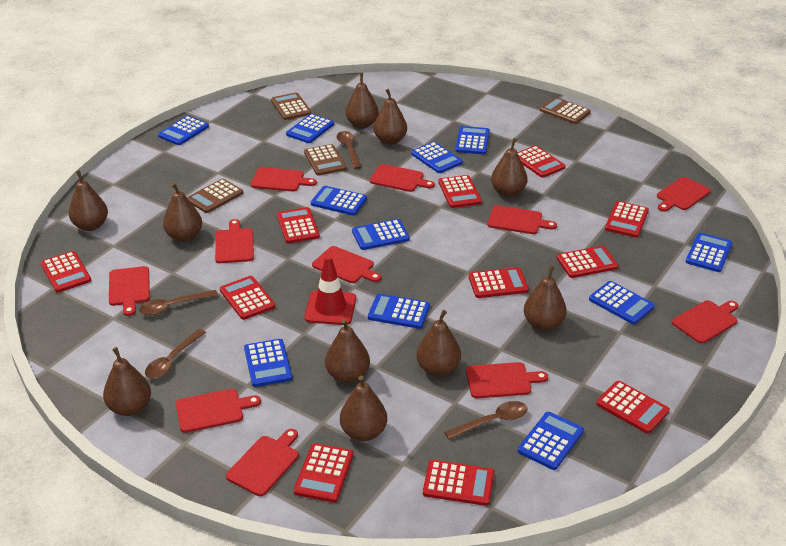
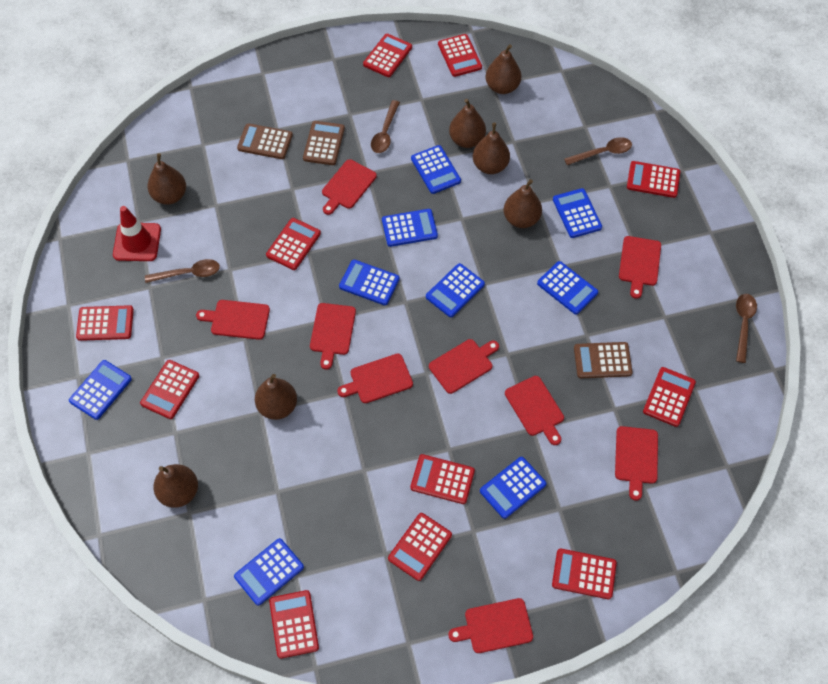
blue calculator: [158,116,209,145] [244,339,292,387] [286,114,334,143] [311,186,367,215] [352,219,410,250] [368,294,430,329] [411,142,462,173] [455,126,490,154] [518,412,584,470] [589,281,655,324] [686,233,732,272] = 11 -> [69,360,132,420] [234,538,304,606] [339,260,400,305] [382,209,438,247] [411,145,461,194] [426,263,485,317] [480,457,547,519] [537,261,598,315] [553,188,602,238] = 9
brown calculator: [187,179,243,213] [271,92,311,120] [304,144,346,176] [540,97,591,124] = 4 -> [237,123,293,159] [303,121,345,165] [574,342,633,378] = 3
brown pear: [69,170,108,231] [103,347,151,416] [163,182,202,242] [325,319,370,383] [340,376,387,441] [346,73,379,128] [374,89,407,145] [416,310,461,376] [491,138,528,197] [524,265,567,331] = 10 -> [148,153,186,205] [154,464,198,508] [255,374,297,420] [449,99,486,148] [473,123,510,174] [486,44,521,94] [504,179,542,228] = 7
red cutting board: [109,266,150,316] [176,389,261,433] [215,219,254,263] [226,429,299,496] [251,167,317,192] [312,246,381,283] [370,164,435,192] [466,362,548,398] [488,205,557,234] [657,177,711,212] [672,300,739,344] = 11 -> [196,300,270,340] [310,303,356,369] [322,159,377,215] [337,354,413,403] [429,339,499,394] [448,598,533,653] [505,376,564,445] [615,426,658,501] [619,236,661,299] = 9

